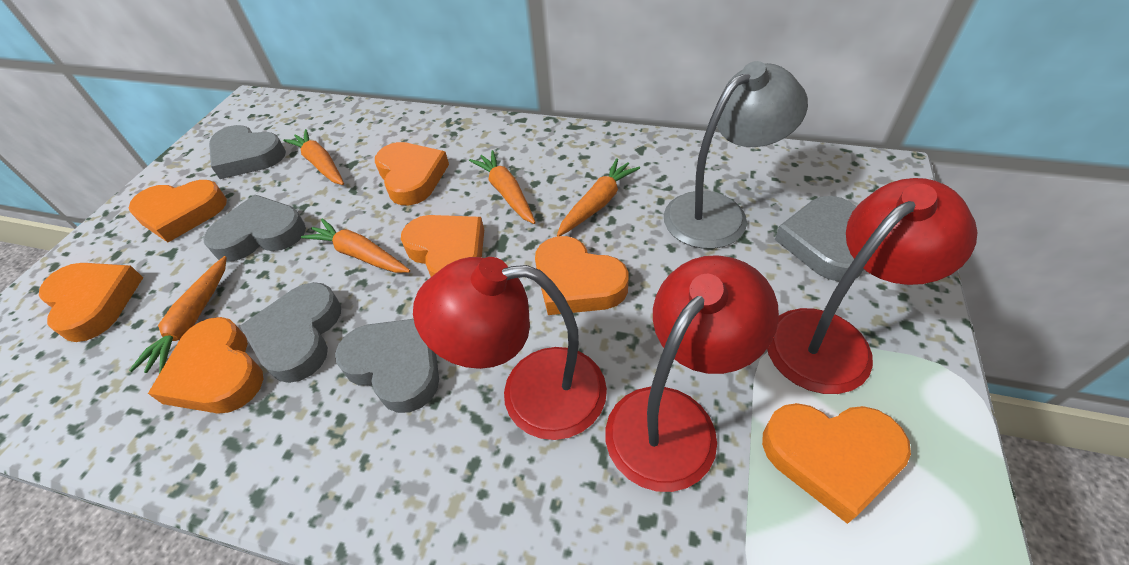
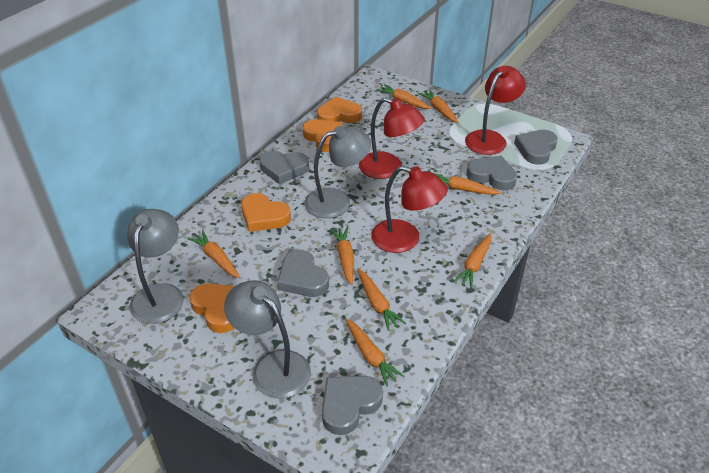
grey lamp: [664,61,808,249] = 1 -> [127,209,184,324] [224,280,311,399] [304,126,371,218] = 3
orange carrot: [129,256,227,374] [283,129,344,185] [301,218,410,273] [469,150,536,224] [557,158,640,236] = 5 -> [188,230,240,278] [330,227,354,285] [345,318,405,386] [357,269,406,331] [377,84,431,109] [418,90,459,123] [434,173,501,195] [453,233,492,288] = 8
orange heart: [39,263,143,342] [128,180,227,242] [148,317,263,414] [375,142,449,205] [401,215,484,277] [535,236,629,315] [762,403,911,524] = 7 -> [189,283,234,333] [241,193,291,232] [303,119,342,152] [317,97,362,123] = 4

